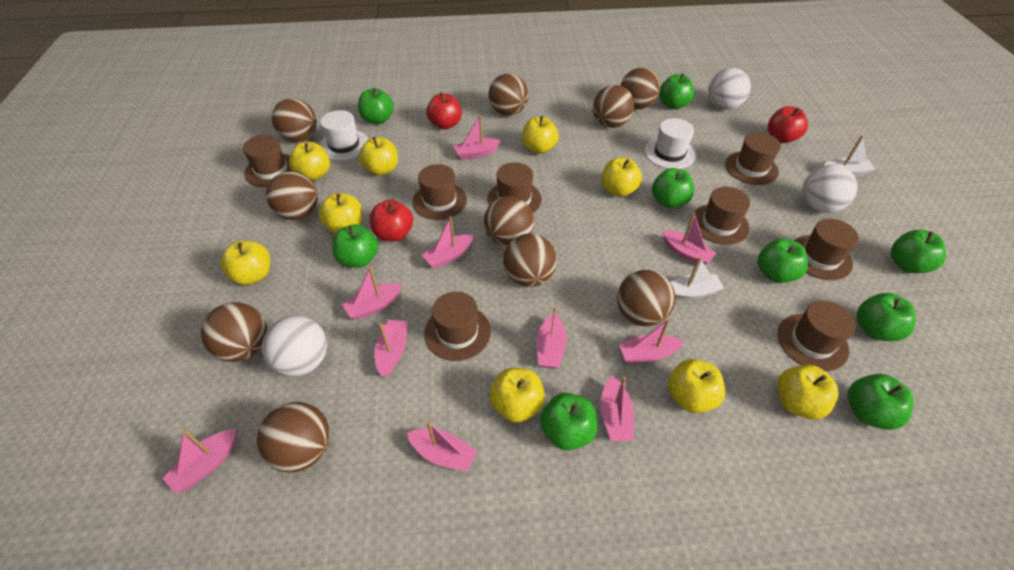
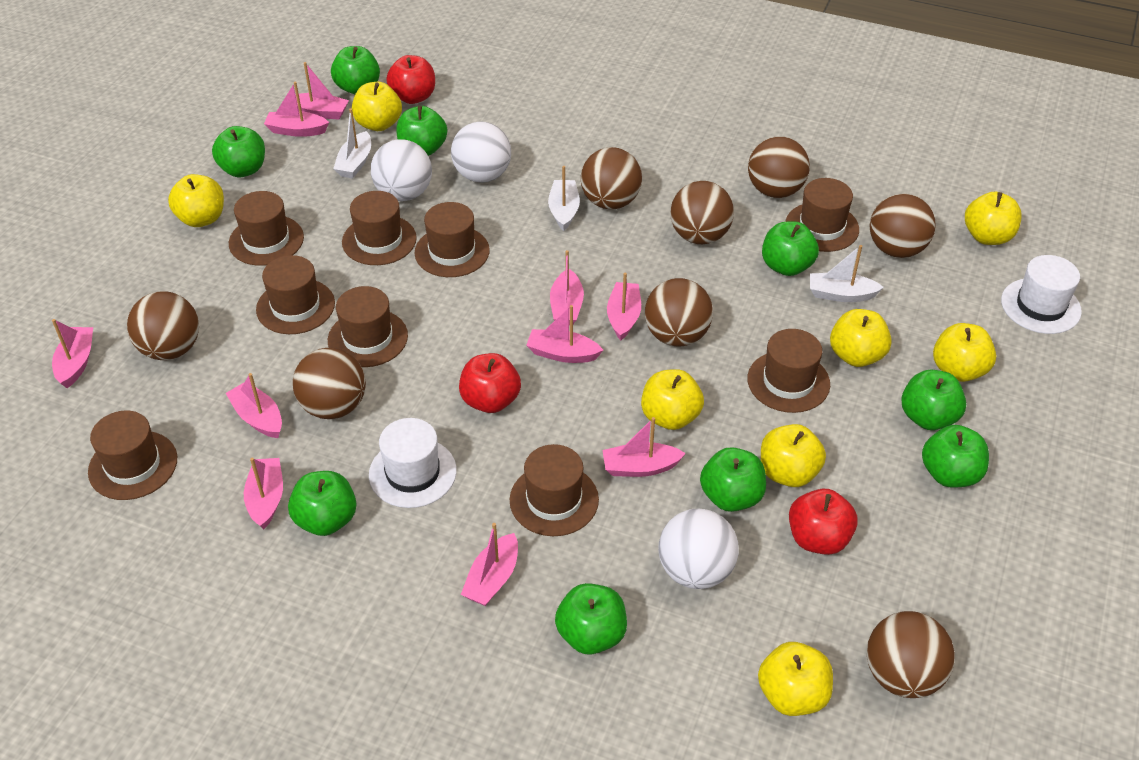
brown ball: [201,302,267,362] [257,402,330,472] [266,171,318,220] [272,98,317,142] [484,196,534,246] [488,74,528,116] [503,233,557,287] [593,85,634,128] [617,270,675,326] [621,68,661,109] = 10 -> [127,291,199,360] [293,348,366,419] [581,147,642,210] [645,278,713,346] [670,181,734,244] [748,136,810,198] [867,611,955,698] [870,194,936,258] = 8
brown hat: [243,135,292,187] [412,164,467,220] [424,292,491,361] [487,162,542,213] [692,187,750,245] [725,133,781,185] [777,301,856,371] [794,219,859,280] = 8 -> [88,410,177,500] [229,191,304,266] [256,255,335,334] [328,286,408,367] [342,191,417,265] [414,202,490,277] [510,444,599,536] [747,329,830,413] [785,178,859,252] = 9
white boat: [670,257,724,300] [823,135,876,177] = 2 -> [333,109,371,178] [548,166,580,231] [810,245,884,302] = 3
yellow apple: [220,241,270,285] [289,142,330,181] [318,193,362,234] [359,137,398,176] [490,368,545,422] [522,116,559,154] [601,158,642,197] [668,359,725,413] [777,365,839,419] = 9 -> [168,174,224,227] [352,82,402,131] [641,369,704,430] [758,642,833,716] [761,424,826,487] [830,309,892,367] [933,323,996,382] [965,192,1022,245] = 8

